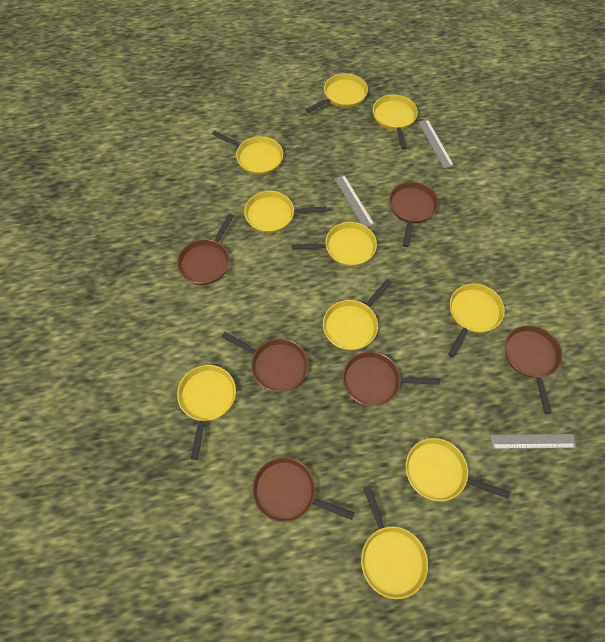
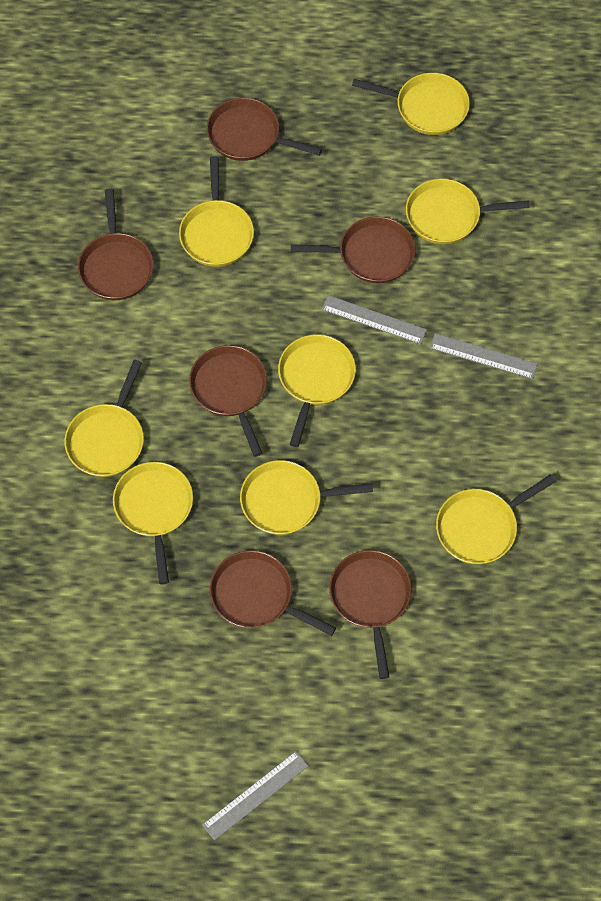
yellow pan: [177,365,236,460] [212,131,283,175] [244,191,327,233] [292,222,377,267] [306,73,368,113] [323,279,392,350] [361,485,428,599] [373,94,418,149] [406,438,510,501] [448,284,505,357] = 10 -> [64,360,144,477] [113,462,193,584] [179,156,254,267] [240,460,373,535] [278,334,356,447] [352,73,470,135] [406,179,529,244] [436,475,556,564] = 8

